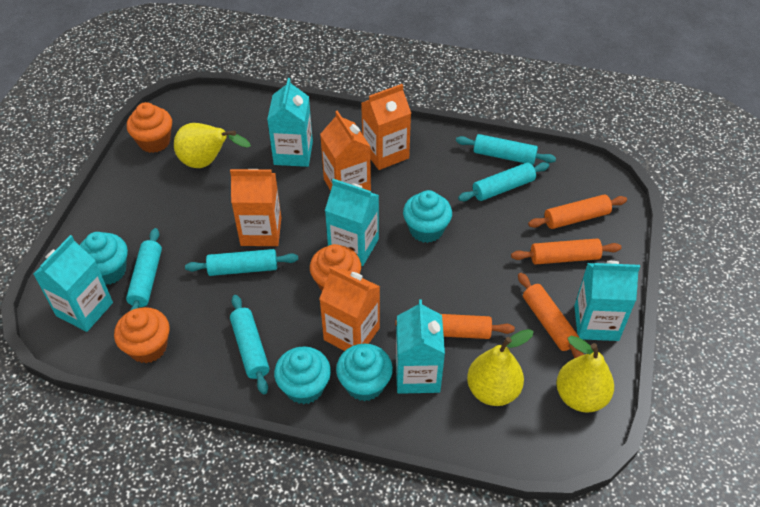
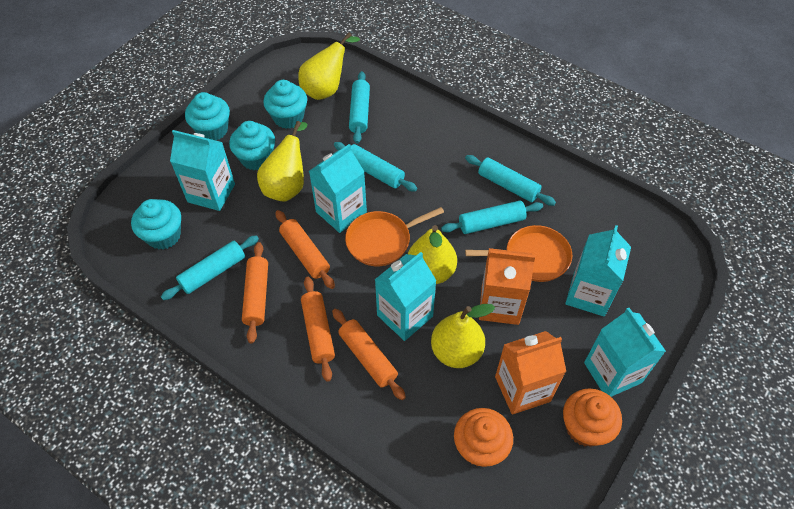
orange carton: [230,169,281,246] [319,267,380,351] [320,110,371,191] [361,84,411,170] = 4 -> [479,248,535,325] [495,331,566,415] = 2
orange cupcake: [114,307,170,363] [127,102,172,153] [310,244,361,291] = 3 -> [454,408,513,467] [563,388,622,447] = 2
orange pan: none = 0 -> [345,207,444,266] [465,225,572,282] = 2
yellow pear: [174,123,251,168] [467,329,534,406] [556,336,614,413] = 3 -> [257,121,307,201] [298,32,360,100] [408,225,457,284] [431,304,495,368] = 4

